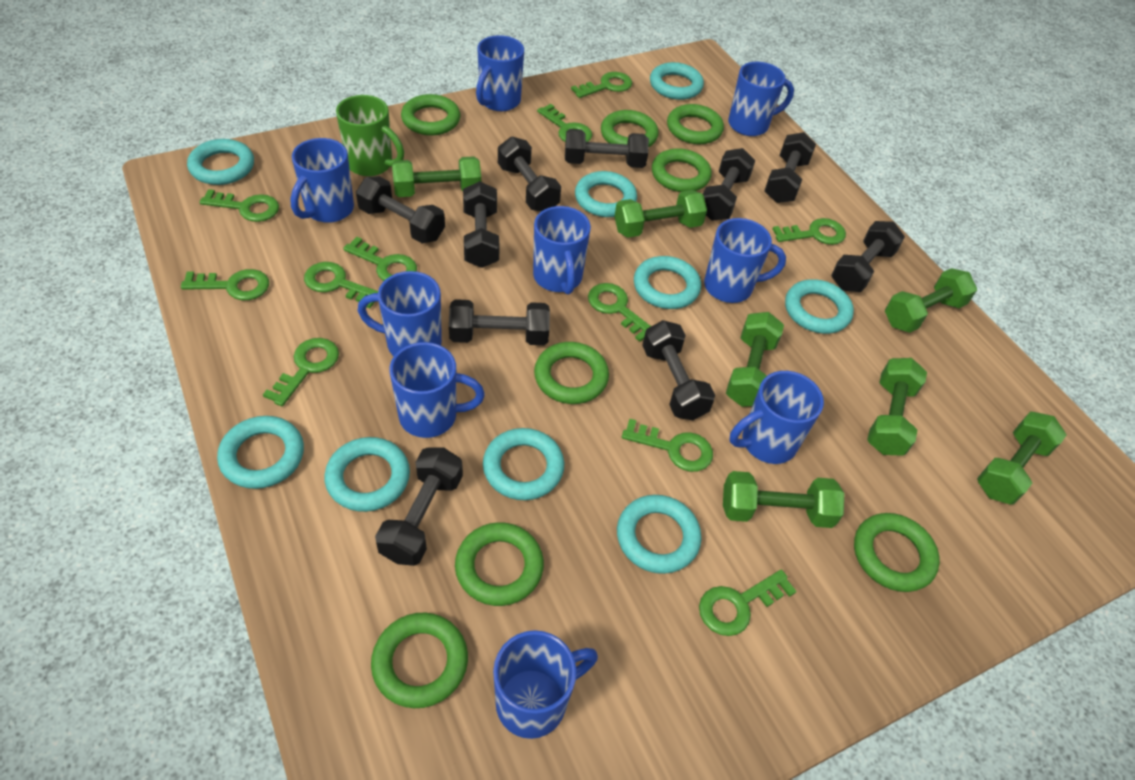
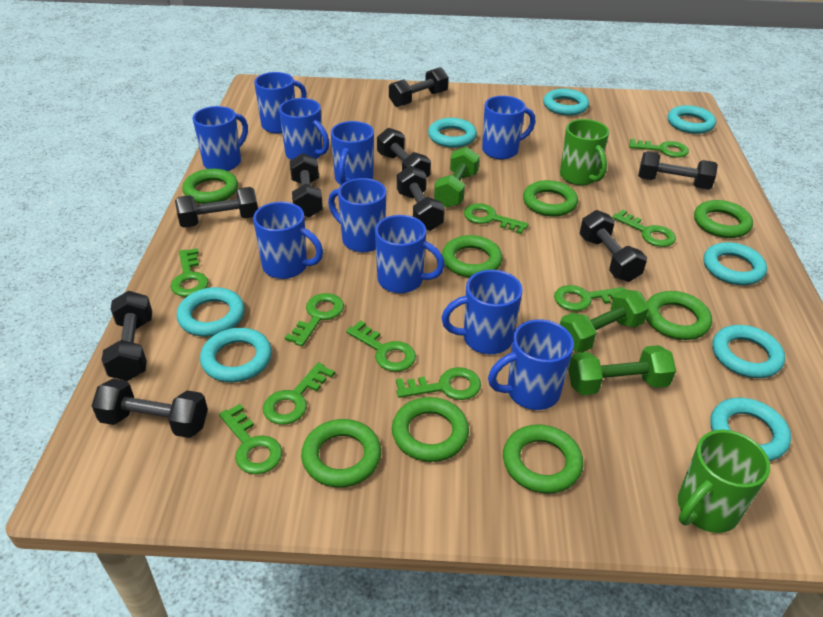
black dumbbell: [356,176,445,243] [375,447,463,566] [449,299,550,345] [463,181,499,268] [498,136,561,212] [565,129,649,168] [642,320,715,420] [703,148,755,221] [764,132,816,203] [831,221,905,292] = 10 -> [92,378,208,438] [101,291,152,381] [175,187,258,228] [290,153,323,217] [377,128,431,177] [389,67,449,107] [397,166,445,231] [580,210,647,282] [638,151,718,190] = 9
blue mug: [290,138,354,223] [357,271,442,356] [390,342,485,438] [476,35,524,111] [493,630,598,739] [533,206,591,295] [704,218,786,303] [728,62,794,136] [729,371,824,464] = 9 -> [193,106,248,171] [253,202,323,279] [254,72,307,134] [279,98,329,160] [328,178,386,252] [331,121,374,185] [375,215,445,293] [441,270,523,354] [482,96,536,159] [488,319,574,410] = 10
green dumbbell: [392,156,481,197] [614,190,707,238] [723,471,844,528] [726,312,784,407] [867,358,927,456] [885,268,977,333] [977,412,1067,504] = 7 -> [434,147,480,208] [560,289,649,353] [568,345,676,395] = 3
green key: [181,269,269,300] [200,189,279,222] [263,338,339,406] [304,262,378,308] [343,237,417,281] [537,104,592,142] [571,72,632,98] [588,283,651,342] [622,419,713,472] [699,570,797,636] [773,218,846,245] = 11 -> [171,248,209,297] [219,404,282,474] [263,362,335,425] [285,293,344,346] [346,321,416,372] [396,367,481,400] [464,203,529,234] [554,285,625,311] [612,209,676,247] [629,139,689,158] = 10
green mug: [336,95,404,176] = 1 -> [560,119,609,185] [678,430,770,533] = 2
turquoise ring: [187,139,254,185] [217,416,304,489] [324,437,410,512] [483,428,564,500] [575,171,637,217] [617,495,701,574] [634,256,701,309] [650,62,704,100] [785,279,854,334] = 9 -> [177,287,245,337] [200,328,272,382] [428,118,477,148] [543,89,589,116] [668,105,716,134] [704,242,767,285] [710,398,791,461] [712,325,785,378] = 8

